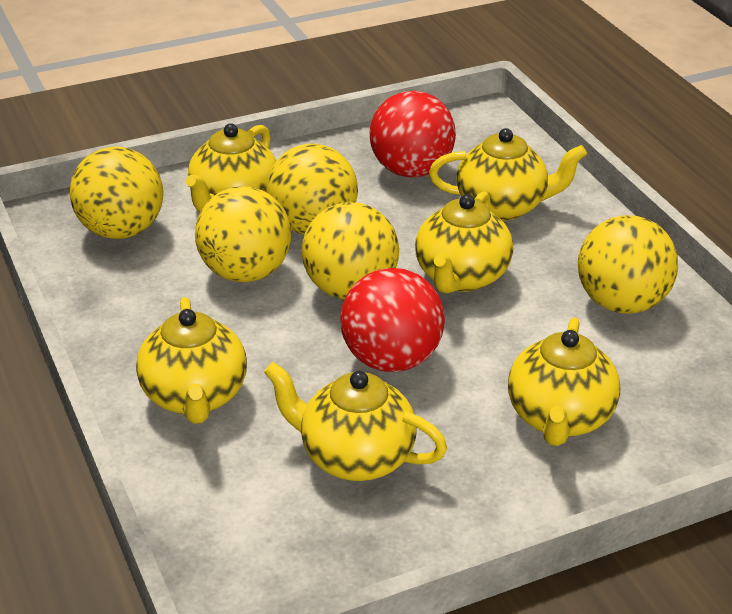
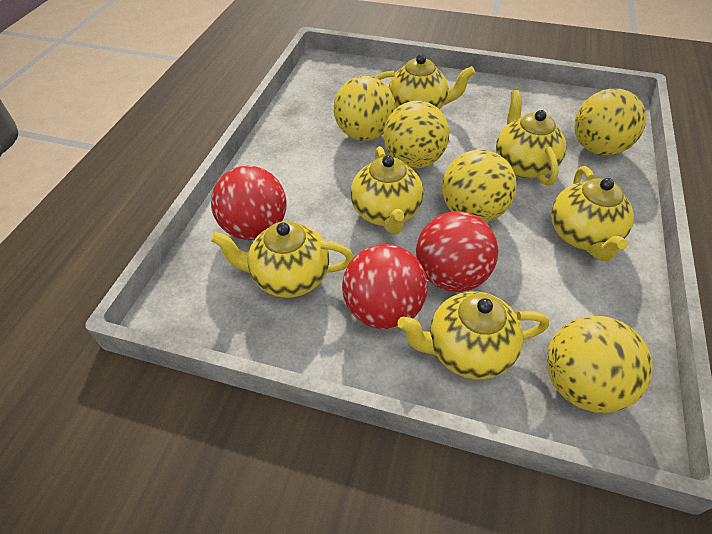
red ball: [340,268,445,372] [370,91,456,177] = 2 -> [211,166,287,240] [342,244,427,329] [416,211,498,292] = 3

